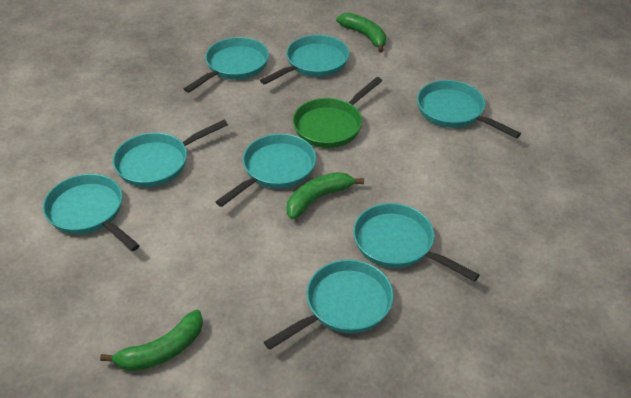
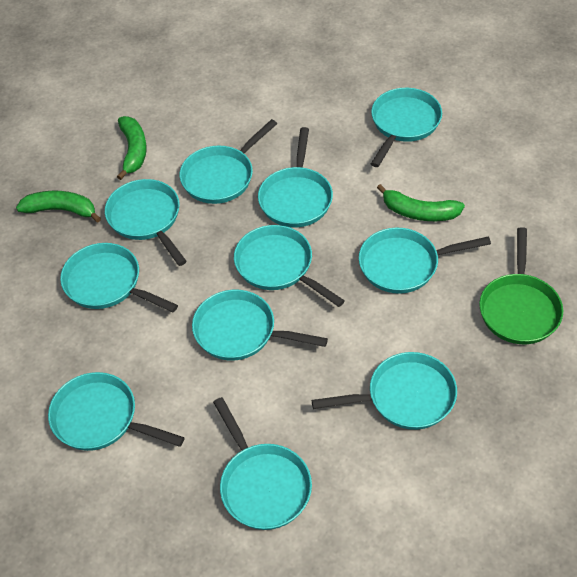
turquoise pan: [43,174,140,251] [113,120,228,187] [184,37,269,93] [216,134,316,207] [260,35,349,85] [264,260,394,350] [353,203,479,282] [417,80,521,138] = 8 -> [48,372,185,451] [60,243,178,312] [105,179,187,266] [179,119,277,204] [192,290,328,361] [213,397,312,530] [234,225,345,307] [258,127,333,227] [312,352,457,430] [359,228,491,294] [371,88,442,167] = 11

